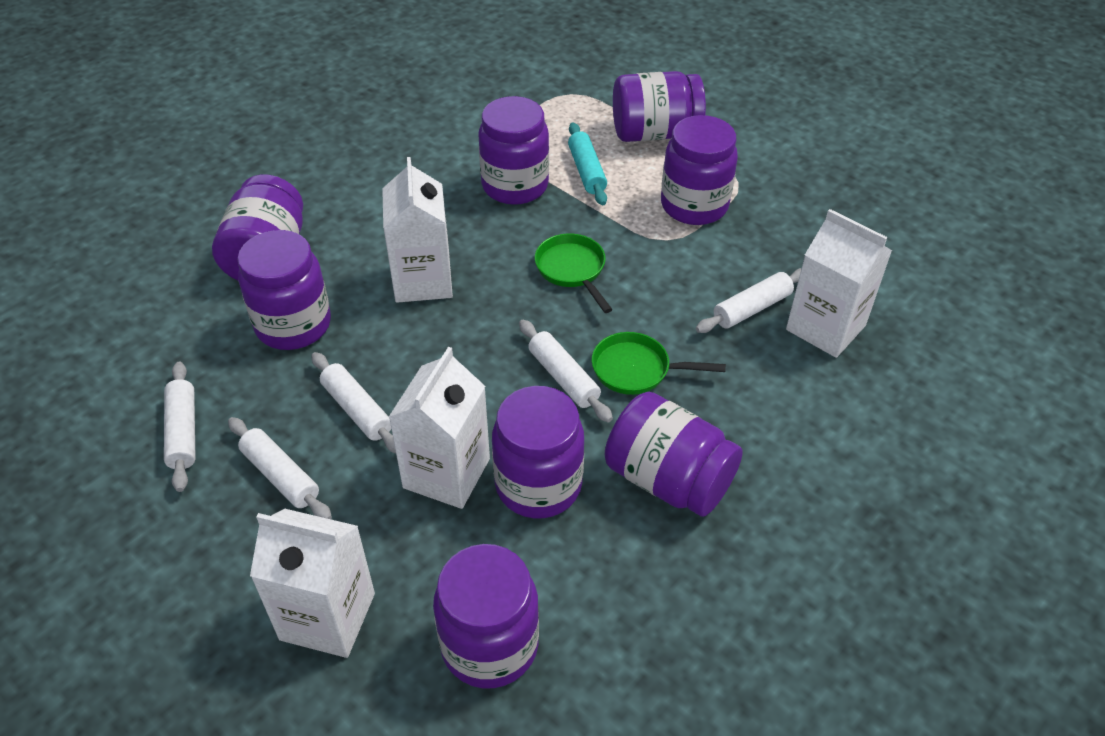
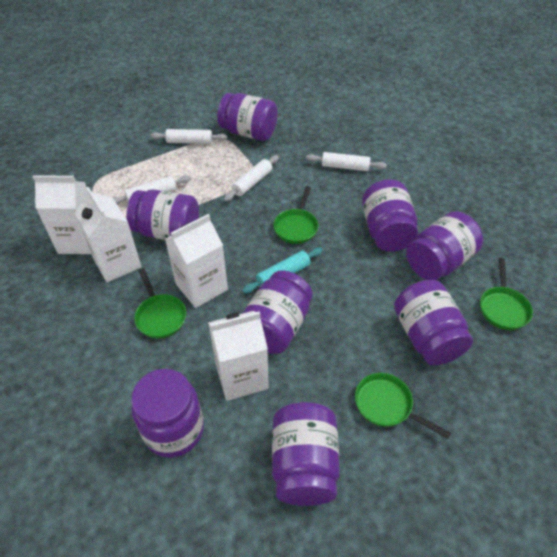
green pan: [535,233,613,313] [592,332,726,395] = 2 -> [134,268,186,339] [274,186,318,244] [355,373,451,439] [480,258,533,330] = 4
white rolling pin: [164,362,196,492] [228,417,332,519] [311,352,396,453] [519,320,613,422] [696,268,802,333] = 5 -> [113,175,191,204] [150,129,227,144] [224,155,279,201] [306,152,387,171] = 4

